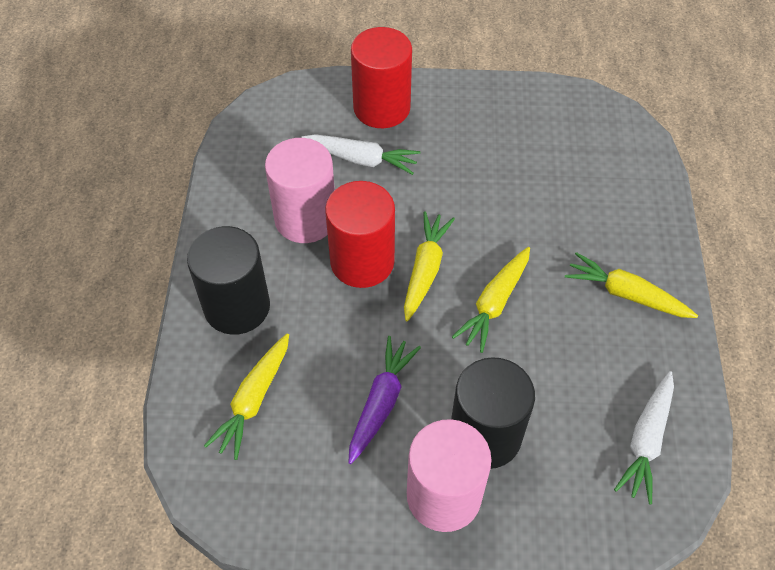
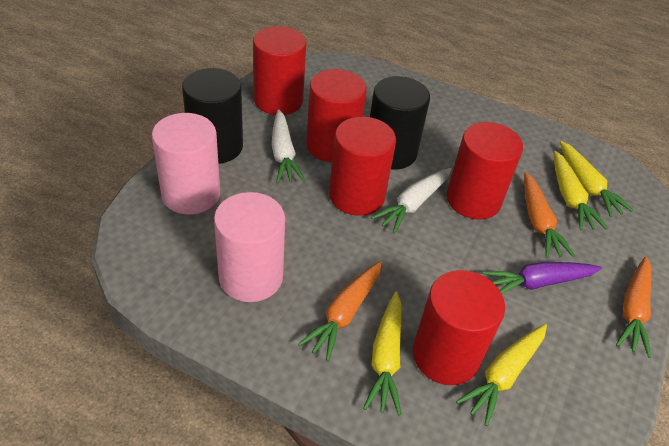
orange carrot: none = 0 -> [298,261,382,362] [524,172,575,258] [616,257,651,358] = 3
red cylinder: [325,181,395,288] [351,27,412,128] = 2 -> [253,26,306,115] [306,69,367,162] [329,117,396,216] [413,270,505,385] [447,122,523,219] = 5

